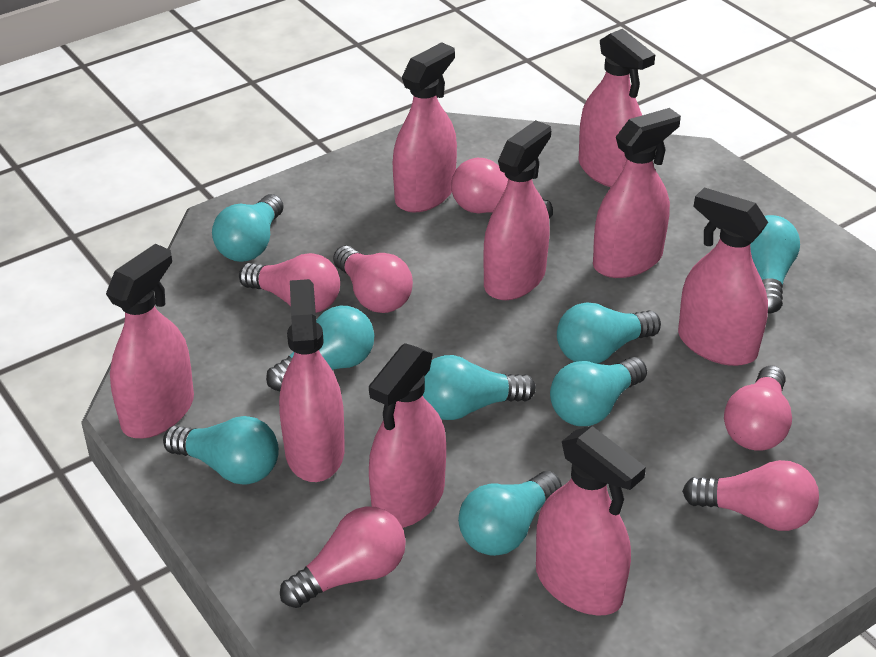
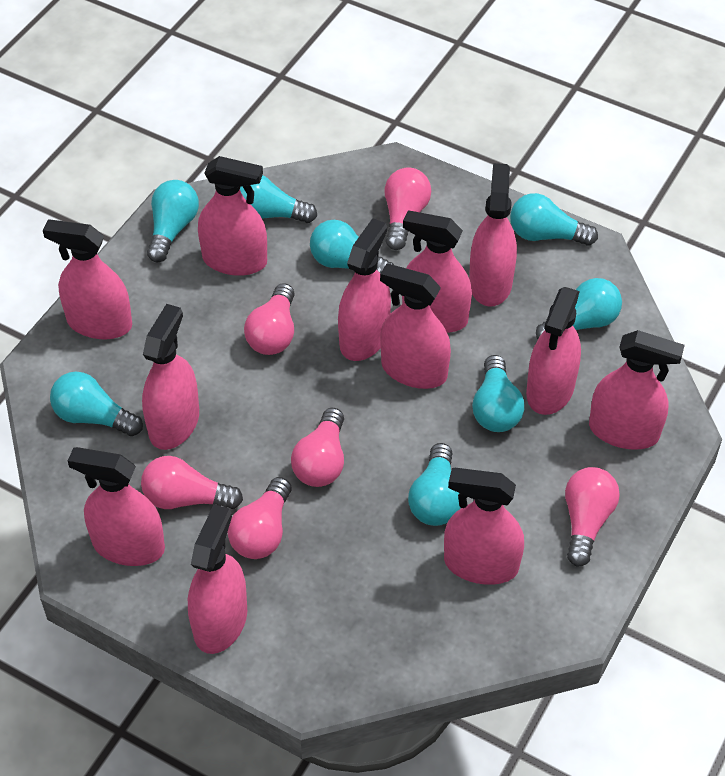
pink spray bottle: [106,244,194,439] [279,279,345,482] [369,343,446,528] [393,42,457,212] [483,120,551,300] [536,426,646,615] [579,29,655,187] [593,108,681,278] [678,187,768,366] = 9 -> [43,220,132,339] [68,447,165,566] [142,304,199,450] [188,504,247,654] [198,156,267,276] [338,218,391,361] [380,263,451,389] [402,211,472,333] [444,468,524,585] [469,163,517,307] [526,287,581,415] [589,330,685,450] = 12

